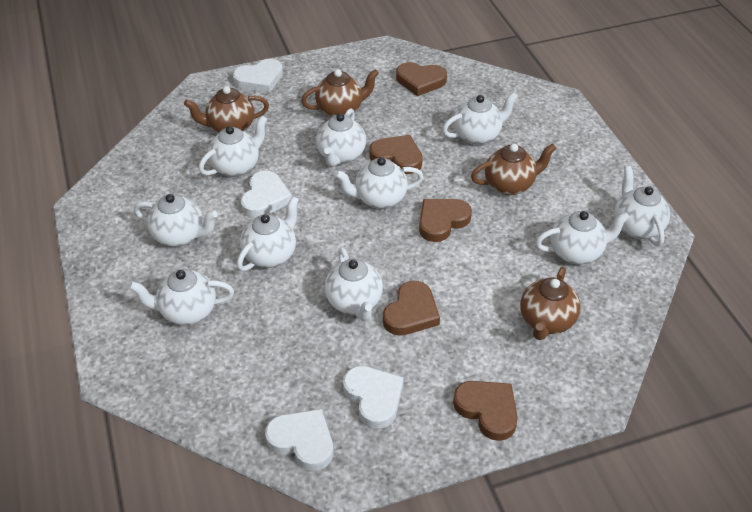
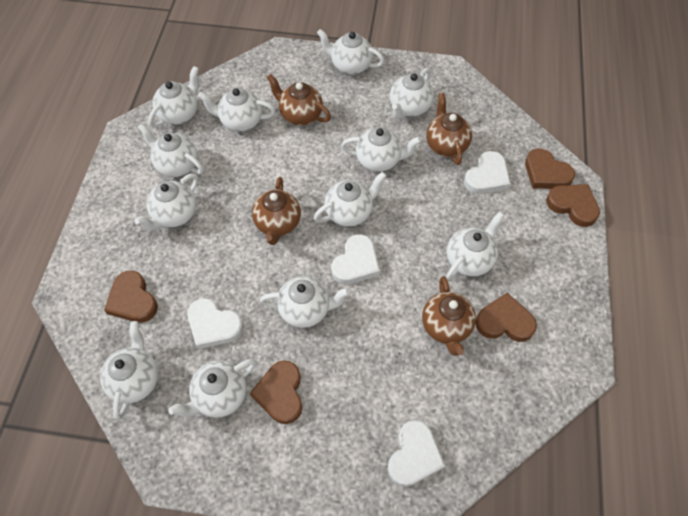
white teapot: [129,269,234,325] [134,194,218,247] [199,115,267,177] [237,196,299,271] [316,108,366,166] [325,248,383,321] [335,157,423,209] [442,92,518,145] [536,211,630,264] [614,166,670,246] = 10 -> [100,321,158,420] [135,173,198,231] [138,123,203,177] [148,66,199,128] [168,359,256,418] [198,88,276,132] [260,276,350,328] [314,172,386,227] [317,29,384,75] [341,127,421,172] [390,68,434,119] [446,212,504,280] = 12

